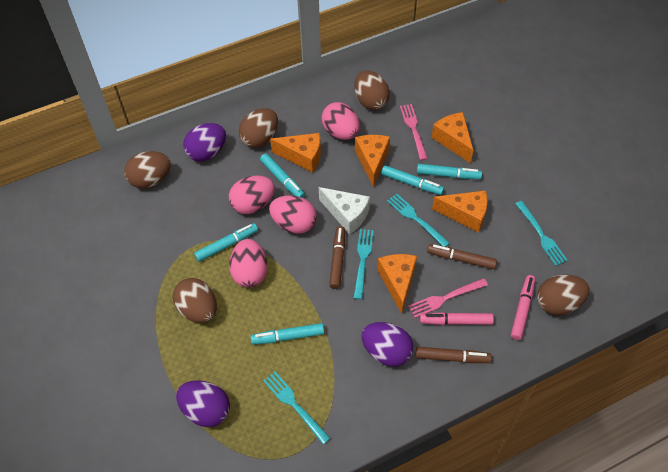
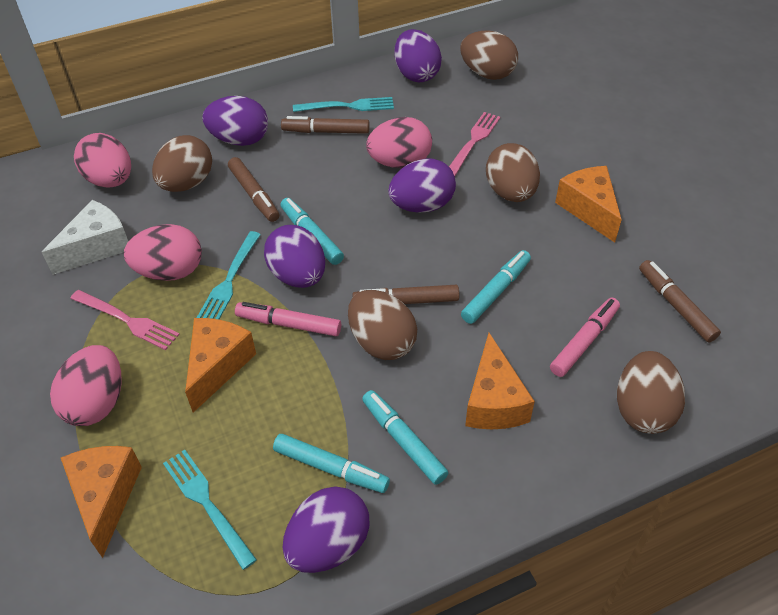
brown marker: [329,226,345,289] [415,347,492,363] [427,244,497,269] = 3 -> [228,157,279,222] [281,116,370,134] [352,285,459,304] [639,260,721,342] = 4
orange cheese: [270,133,321,173] [355,135,390,187] [377,254,417,314] [432,112,473,163] [432,190,488,233] = 5 -> [61,446,142,558] [185,318,256,413] [465,333,535,429] [555,166,622,242] = 4
purple egg: [176,380,230,427] [183,123,226,162] [361,322,413,367] = 3 -> [203,96,268,146] [264,225,325,288] [283,486,369,573] [388,159,456,213] [395,29,442,83] = 5
turquoise fork: [263,372,330,444] [354,229,374,299] [387,193,450,247] [515,201,568,266] = 4 -> [163,450,257,570] [197,231,261,319] [293,97,394,112] = 3
turquoise marker: [194,223,258,262] [250,323,324,345] [260,153,305,198] [381,165,444,195] [417,164,482,179] = 5 -> [273,434,390,493] [280,198,344,265] [362,390,448,485] [461,250,531,324] = 4

